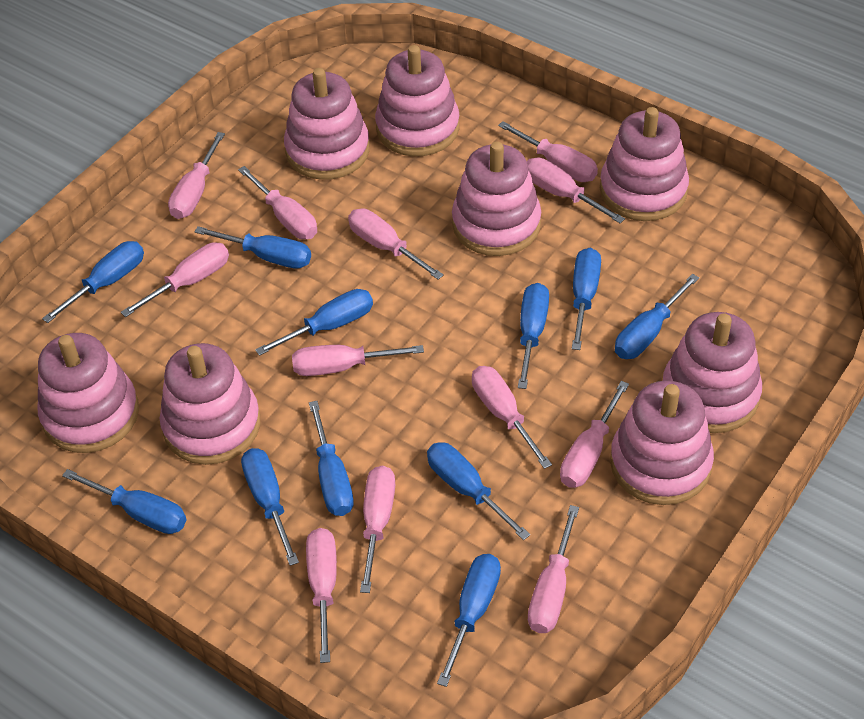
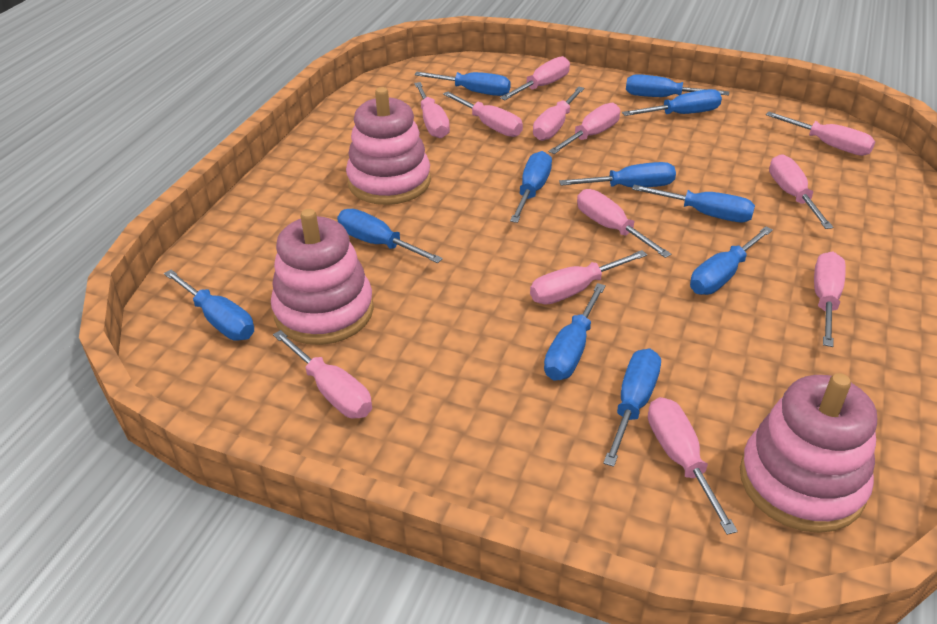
pink stacking toy: [38,333,139,453] [159,343,260,465] [284,68,370,180] [375,45,459,156] [452,141,541,256] [600,107,689,221] [610,381,714,505] [662,312,762,433] = 8 -> [271,209,374,345] [346,87,431,205] [740,373,877,533] = 3

